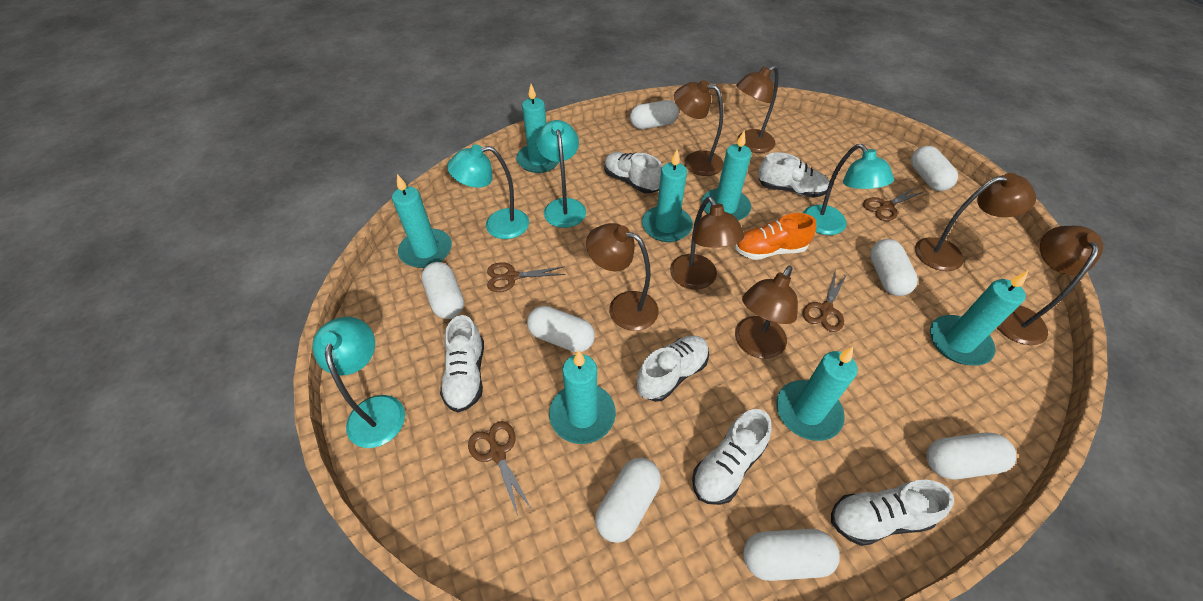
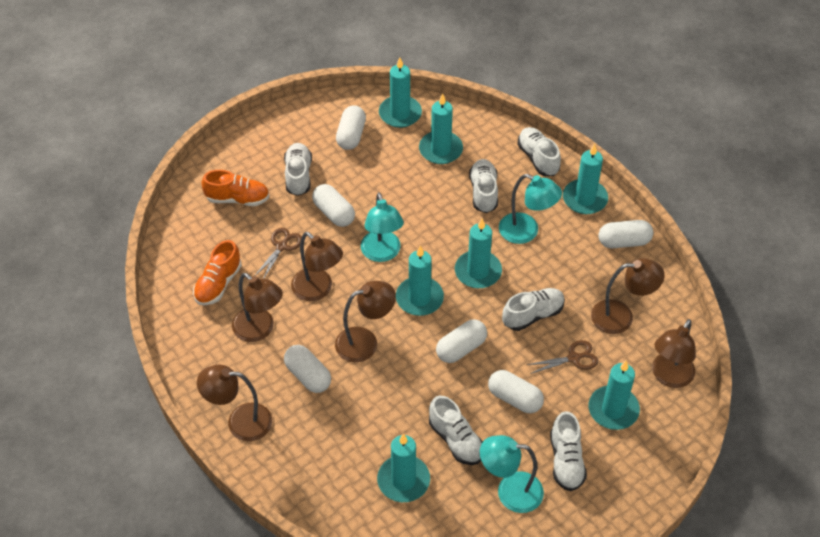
brown lamp: [586,223,659,331] [670,197,744,289] [674,80,724,176] [735,266,798,359] [736,65,779,153] [915,173,1036,271] [997,226,1103,345] = 7 -> [197,365,272,441] [232,273,283,342] [291,232,343,301] [335,281,396,362] [591,258,665,334] [652,319,695,388] = 6
brown scissors: [468,421,532,516] [487,262,566,292] [803,270,847,332] [863,187,923,221] = 4 -> [255,228,302,279] [527,340,598,374] = 2
orange shoe: [735,213,816,260] = 1 -> [193,240,242,305] [202,170,269,206] = 2
turquoise lamp: [313,317,405,448] [447,145,529,239] [536,120,586,228] [803,144,894,235] = 4 -> [361,192,404,262] [480,435,544,513] [499,174,562,244] = 3
white capsule: [421,262,464,319] [527,306,595,352] [595,457,661,543] [630,100,679,129] [743,529,840,581] [870,239,918,296] [911,146,958,191] [926,433,1016,480] = 8 -> [284,345,331,393] [312,184,355,227] [336,106,366,150] [436,319,487,363] [488,370,544,413] [598,220,653,248] = 6

